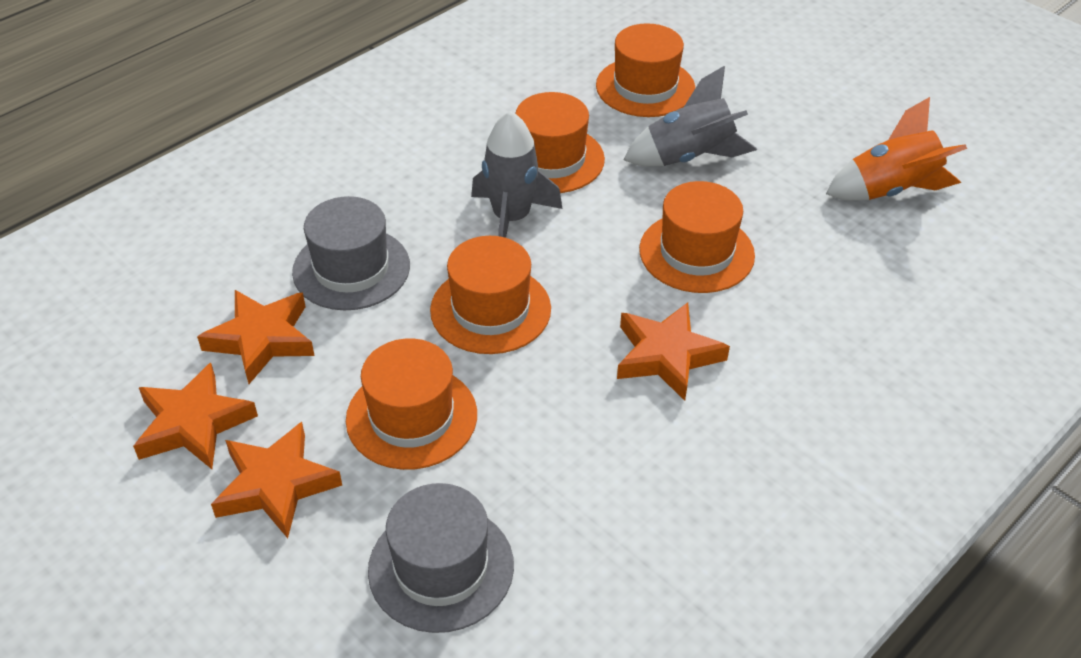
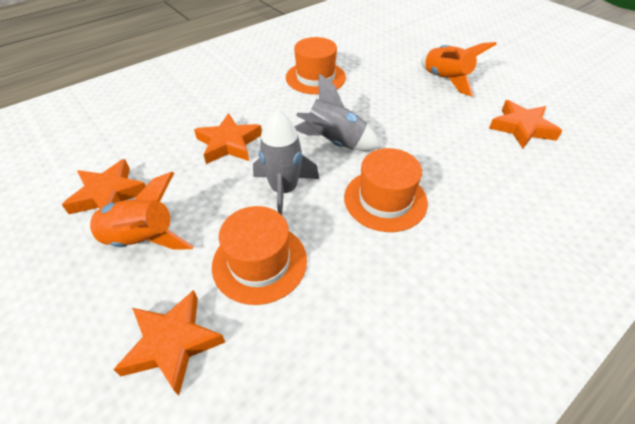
grey hat: [292,196,410,310] [368,483,514,633] = 2 -> none = 0
orange hat: [346,338,477,470] [430,236,551,354] [515,92,605,193] [596,23,695,117] [639,181,755,293] = 5 -> [212,206,307,305] [286,37,346,94] [344,148,428,232] = 3
orange rocket: [826,97,967,201] = 1 -> [85,172,194,250] [421,42,497,97] = 2

